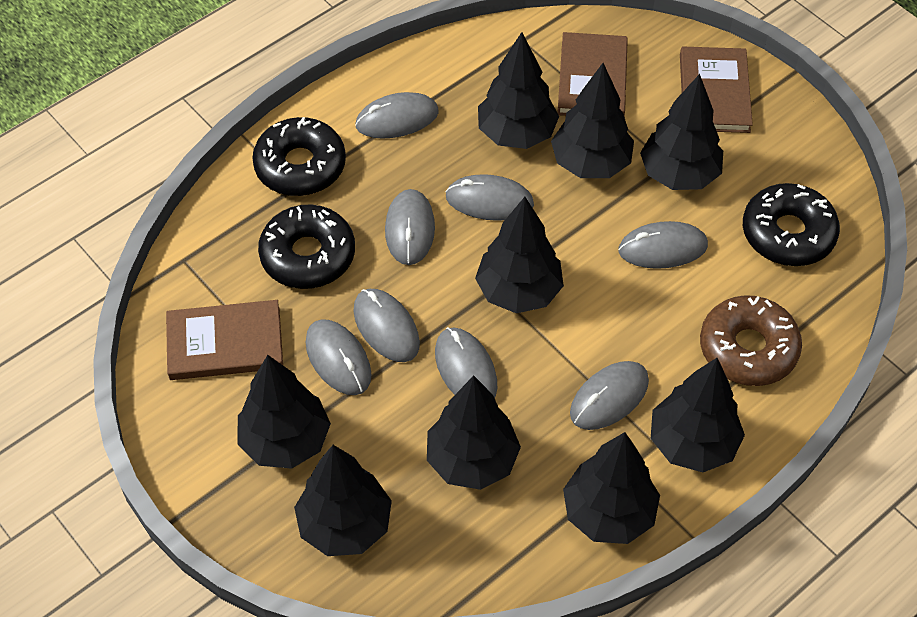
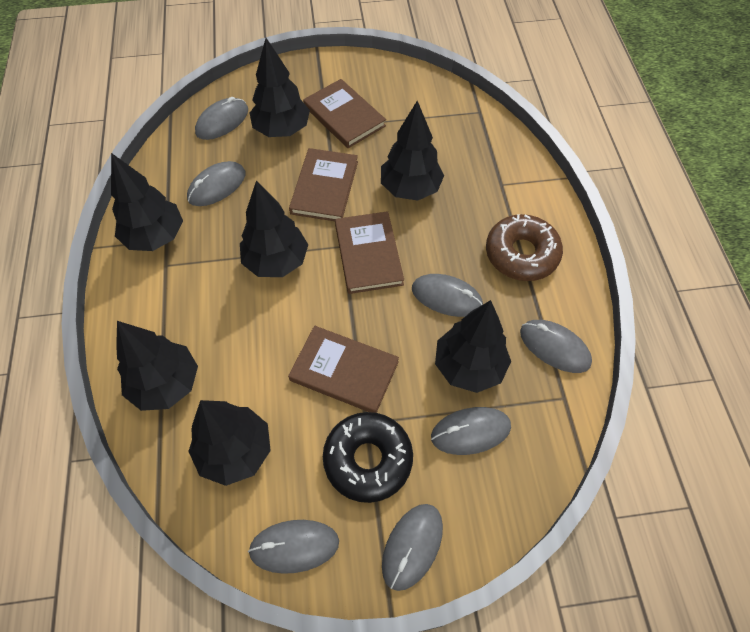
black donut: [252,117,346,196] [258,204,355,289] [743,183,840,266] = 3 -> [323,412,413,503] = 1
black tree: [238,355,331,469] [294,445,392,556] [427,376,521,490] [475,197,564,313] [478,32,559,149] [551,63,634,178] [563,432,660,544] [640,74,723,190] [651,358,745,472] = 9 -> [111,153,183,251] [116,321,198,411] [188,400,271,486] [240,180,308,277] [250,38,310,137] [381,100,444,201] [435,300,511,393] = 7
brown book: [166,300,283,380] [557,32,628,116] [680,47,753,133] = 3 -> [288,326,399,413] [289,148,358,221] [303,79,386,148] [335,211,404,294] = 4
grey mouse: [306,319,371,395] [353,289,420,362] [355,92,439,139] [385,189,435,265] [435,327,497,398] [445,174,534,221] [570,361,649,430] [618,221,708,269] = 8 -> [187,161,245,206] [195,97,248,140] [248,520,339,574] [382,504,443,591] [412,274,483,317] [431,407,511,455] [520,320,592,373] = 7

